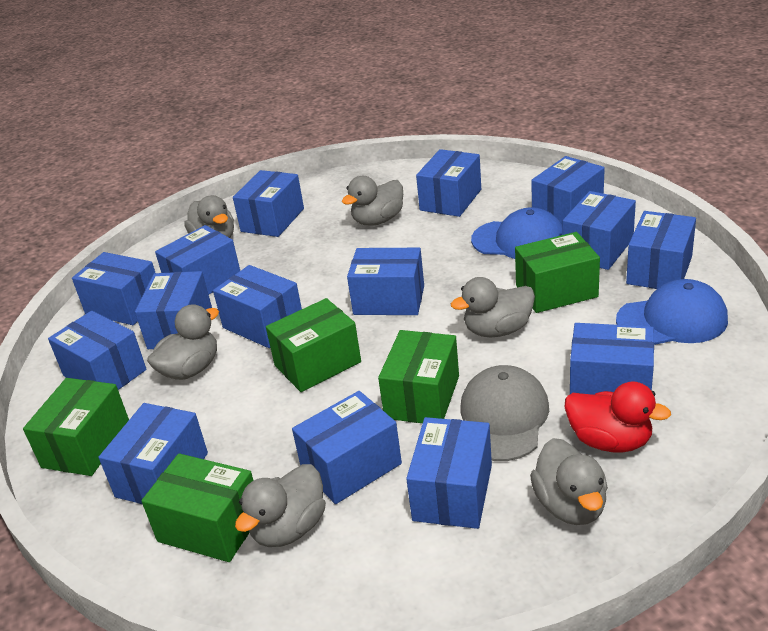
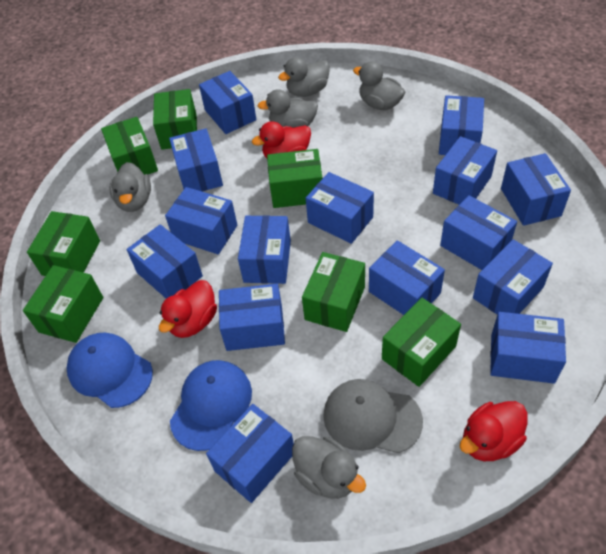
green box: [23,378,129,476] [141,453,254,562] [266,298,361,392] [378,330,459,423] [515,232,600,313] = 5 -> [23,265,103,343] [27,211,100,276] [101,117,158,175] [153,89,197,150] [267,149,322,208] [302,252,365,332] [382,298,461,387] = 7
grey duck: [147,304,219,380] [184,195,234,238] [235,464,326,547] [342,176,403,226] [451,277,535,337] [530,438,608,525] = 6 -> [109,162,151,212] [258,89,318,128] [278,57,330,97] [292,436,366,499] [353,61,405,110] = 5
red duck: [565,381,671,453] = 1 -> [159,280,217,338] [252,121,311,158] [459,401,528,461] = 3

